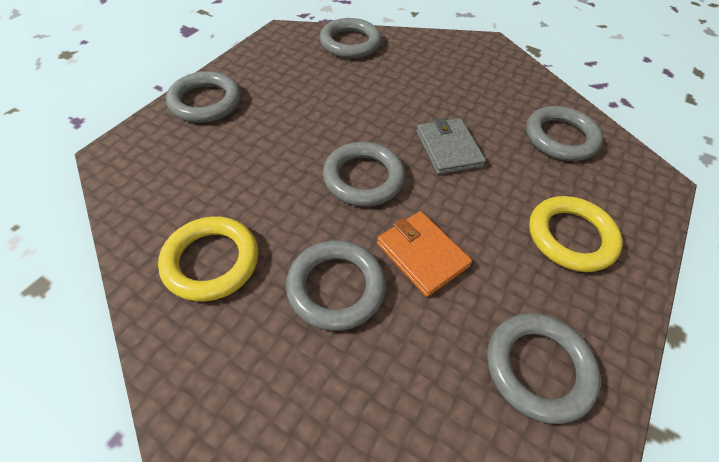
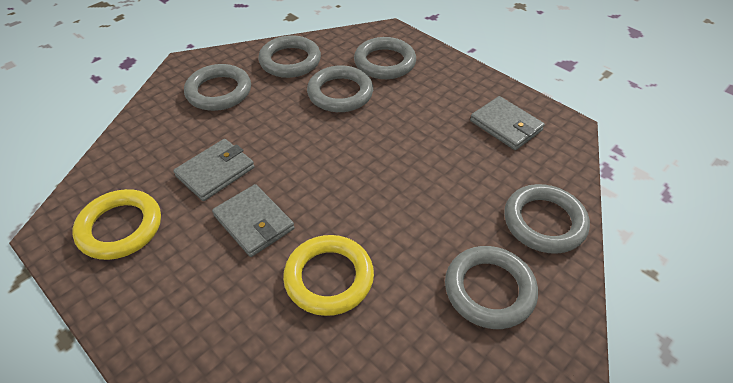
grey wallet: [416,118,486,175] = 1 -> [173,139,255,201] [212,184,295,257] [470,96,545,150] = 3
orange wallet: [377,211,472,297] = 1 -> none = 0

